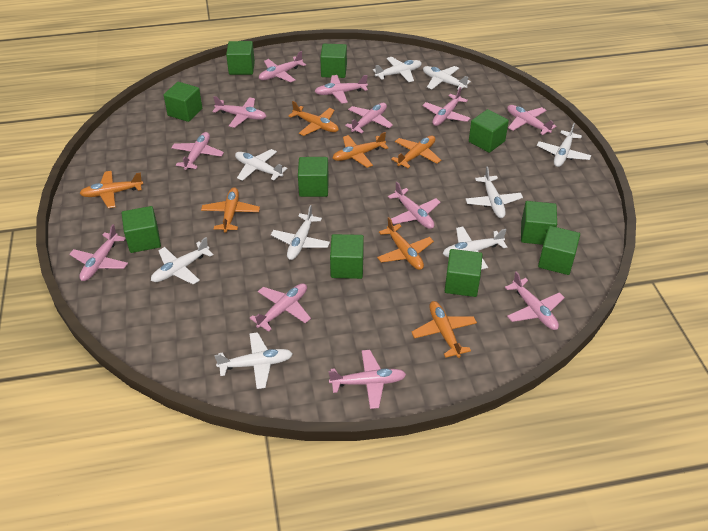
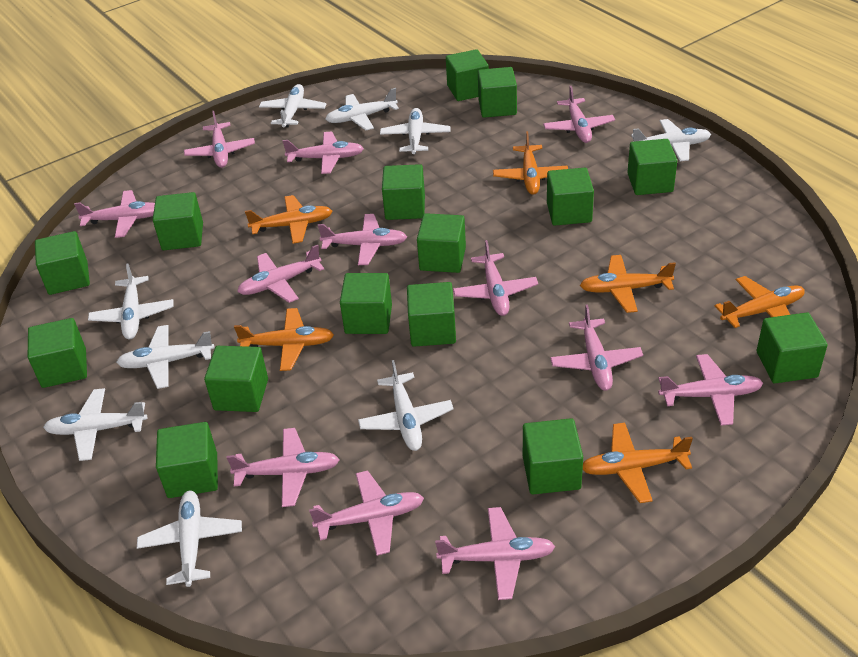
green cube: [122,206,161,253] [164,82,202,122] [226,41,255,75] [298,157,329,197] [320,44,347,78] [330,234,364,279] [445,249,483,297] [469,109,509,153] [521,201,557,245] [538,226,580,275] = 10 -> [28,318,87,388] [35,231,90,295] [153,192,203,250] [156,422,218,498] [204,346,268,412] [340,273,392,334] [382,164,425,220] [407,282,456,347] [417,213,466,273] [446,49,489,101] [478,67,517,118] [523,418,583,494] [547,168,594,226] [627,139,677,195] [757,312,828,383] = 15
orange plane: [79,171,143,208] [201,187,260,232] [289,101,339,136] [333,132,388,168] [377,217,434,270] [391,135,441,168] [412,301,477,358] = 7 -> [234,308,334,371] [245,195,332,244] [493,131,568,195] [580,255,676,313] [583,423,693,503] [715,276,805,328] = 6

